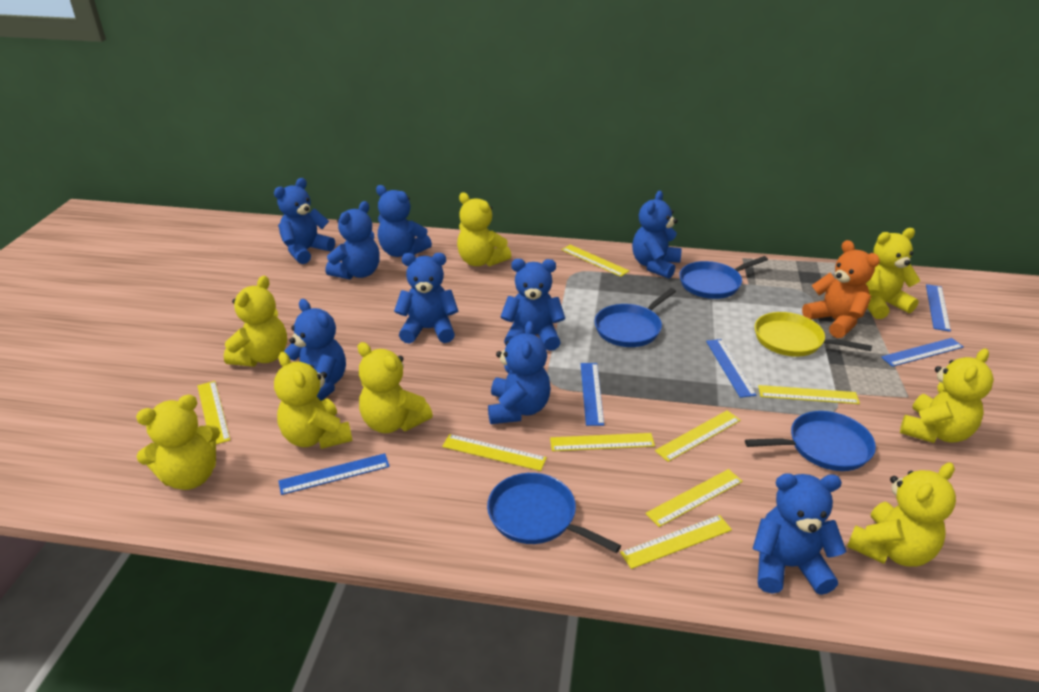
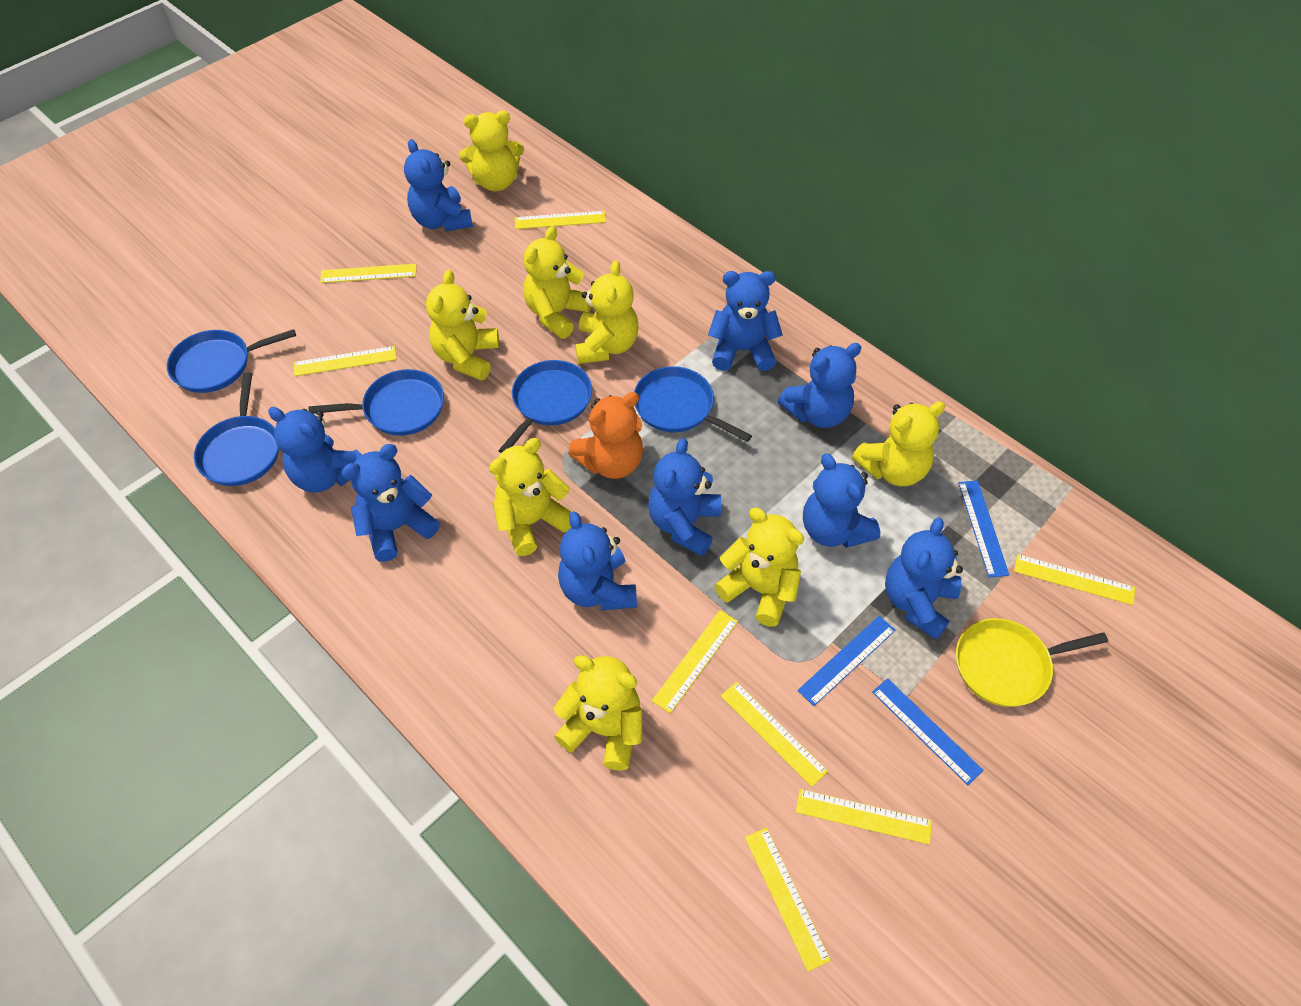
blue pan: [487,473,621,553] [594,288,676,347] [679,256,768,299] [745,411,876,471] = 4 -> [167,329,296,393] [194,372,279,486] [309,369,444,436] [498,360,592,453] [634,366,752,442] = 5
blue ruler: [278,453,390,495] [581,363,604,426] [706,339,757,398] [881,338,964,367] [926,284,951,332] = 5 -> [797,616,896,706] [872,678,984,785] [958,481,1009,577] = 3

